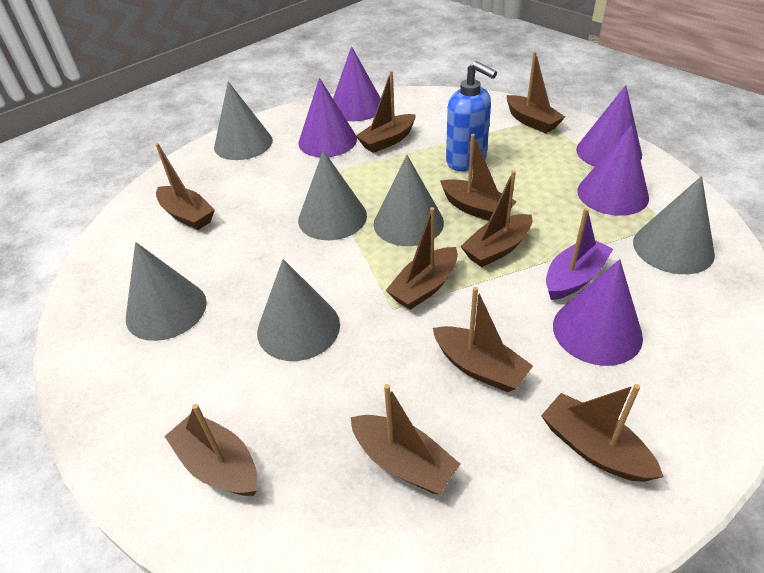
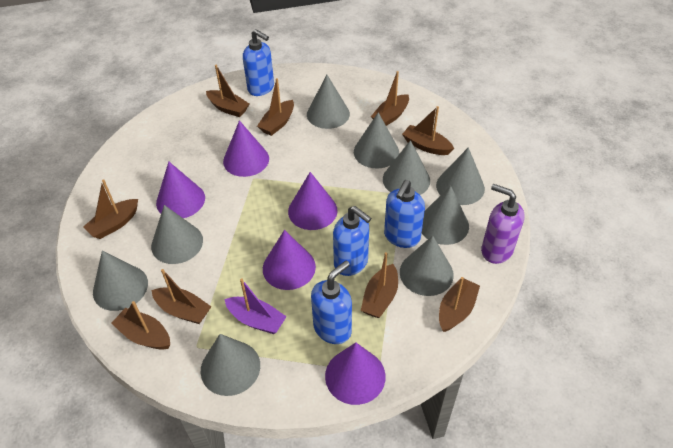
blue soap dispenser: [446,61,497,171] = 1 -> [243,29,274,96] [311,261,352,344] [333,206,372,276] [384,180,425,248] = 4
brown boat: [155,143,215,230] [164,404,258,496] [351,384,460,494] [356,71,416,153] [386,207,458,310] [433,287,533,392] [440,134,517,220] [461,170,532,267] [507,52,565,133] [541,384,664,482] = 10 -> [83,179,138,239] [111,301,170,350] [152,269,211,324] [206,65,249,117] [257,78,294,136] [361,252,398,318] [371,71,409,126] [402,106,454,155] [439,277,480,332] = 9
grey cone: [126,242,207,341] [214,81,273,160] [257,259,340,361] [298,150,367,240] [373,155,444,246] [633,176,715,274] = 6 -> [93,251,148,311] [151,205,203,264] [201,334,260,396] [307,75,350,129] [354,112,399,168] [383,140,430,195] [400,235,454,296] [422,186,469,245] [436,147,485,205] = 9
purple soap dispenser: none = 0 -> [481,184,524,264] = 1

